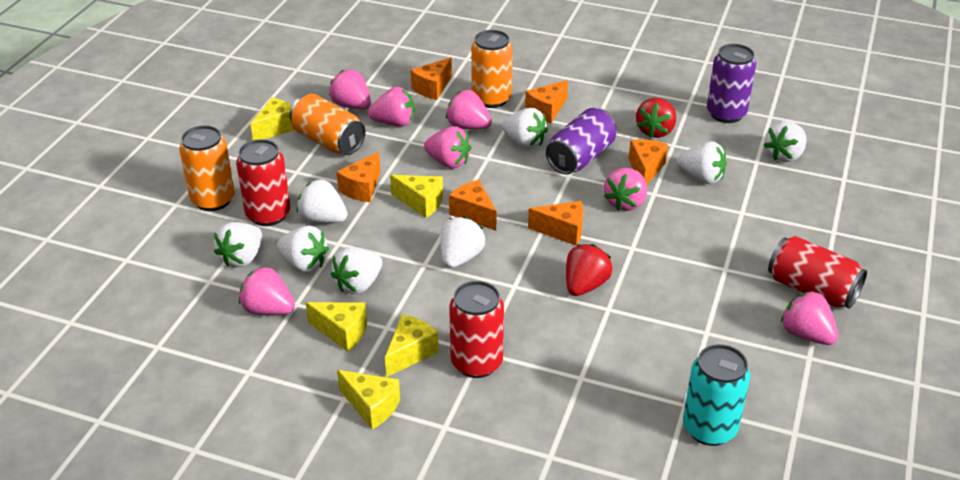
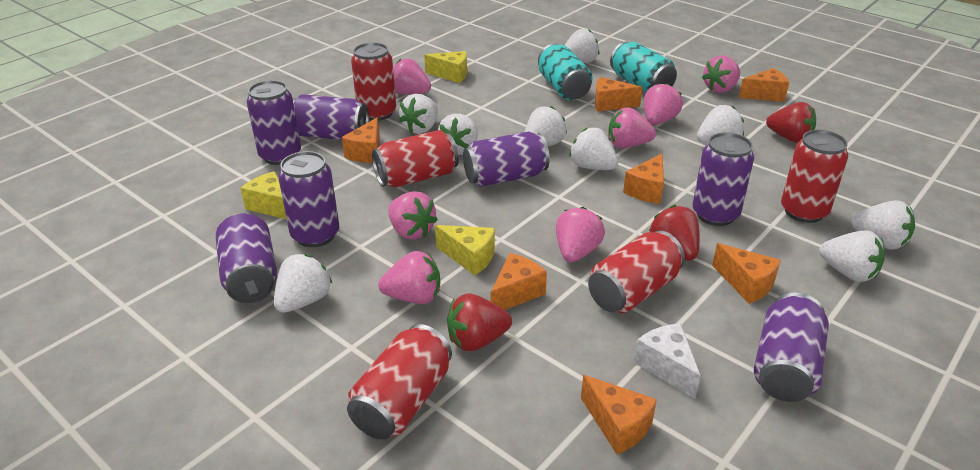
orange can: [179,125,235,211] [290,94,366,155] [471,30,513,108] = 3 -> none = 0
orange cheese: [337,152,380,202] [411,57,452,100] [449,180,497,231] [525,80,568,123] [528,201,583,246] [629,139,668,185] = 6 -> [342,118,380,163] [490,253,547,310] [581,375,657,454] [595,77,642,112] [623,154,664,204] [712,243,781,304] [739,68,789,102] = 7
purple can: [546,108,617,174] [707,44,756,123] = 2 -> [216,213,277,303] [247,80,301,165] [278,151,339,247] [293,94,369,140] [463,132,550,187] [692,132,754,226] [754,293,829,402] = 7
red can: [236,139,290,226] [449,281,504,378] [768,236,867,309] = 3 -> [347,324,452,440] [351,42,396,121] [372,130,459,187] [588,230,685,313] [781,130,848,223] = 5
red strawberry: [566,244,612,296] [636,98,676,138] = 2 -> [447,294,512,351] [649,205,700,260] [766,102,816,143] = 3
turquoise can: [683,344,750,446] = 1 -> [538,44,593,100] [610,42,677,92] = 2
white cheese: none = 0 -> [634,323,701,399] = 1
white strawberry: [214,222,262,267] [277,226,329,273] [297,179,348,223] [331,247,382,294] [440,217,485,268] [502,108,548,149] [677,141,727,184] [764,121,807,162] = 8 -> [274,254,333,313] [399,94,438,134] [438,114,478,155] [525,106,567,146] [564,29,599,63] [569,128,618,170] [697,105,744,144] [819,230,885,282] [851,200,915,250] = 9
yellow cheese: [251,97,294,140] [306,302,367,352] [337,370,400,430] [385,314,439,377] [390,175,443,218] = 5 -> [240,171,286,219] [424,51,467,83] [435,225,495,275] = 3

